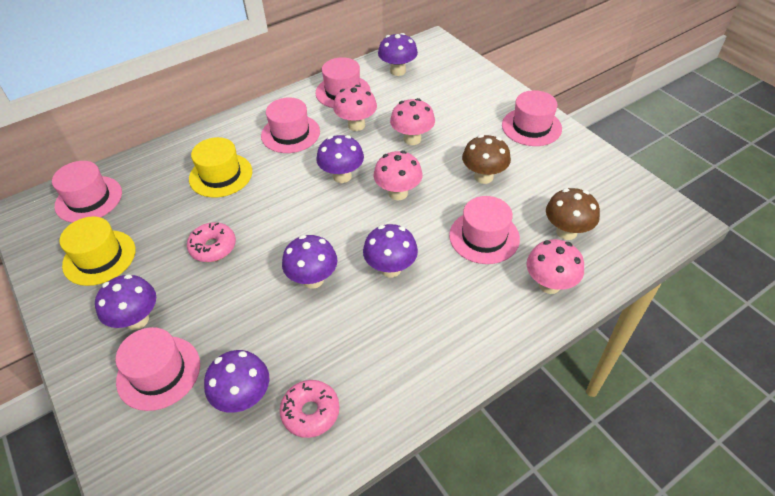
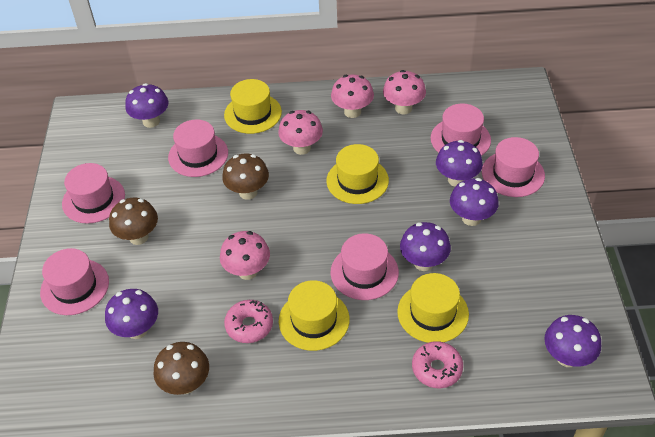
brown mushroom: [462,135,511,184] [546,188,600,240] = 2 -> [109,198,158,245] [154,342,209,395] [222,153,269,200] = 3
yellow hat: [59,217,136,286] [189,137,252,197] = 2 -> [224,79,282,134] [279,280,350,351] [327,144,389,204] [397,273,469,343] = 4

